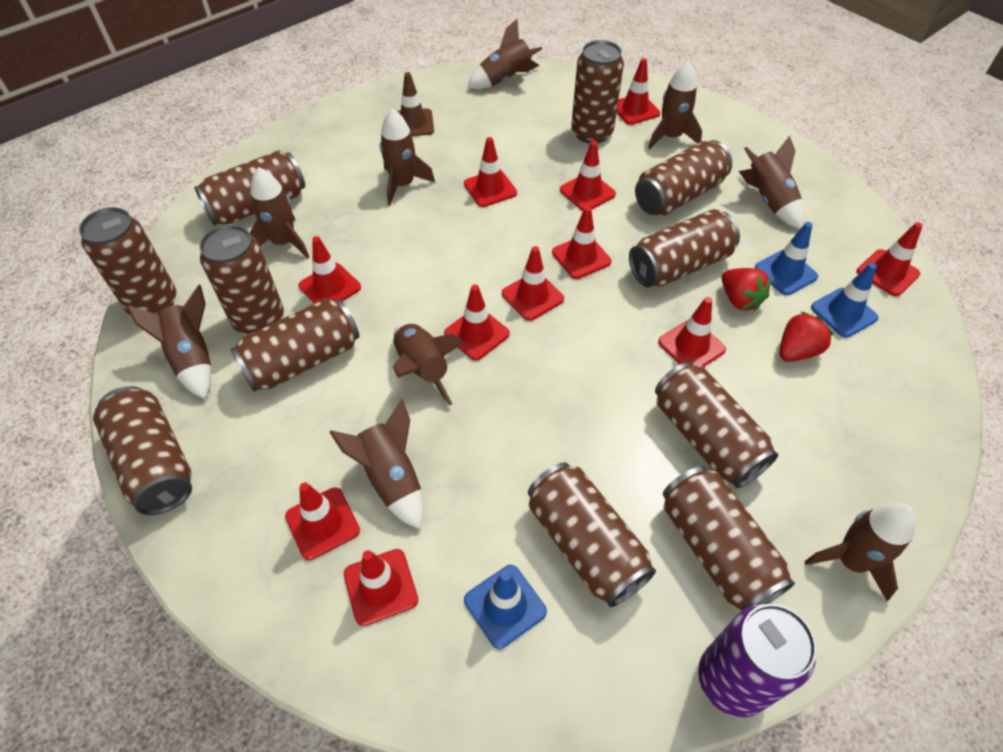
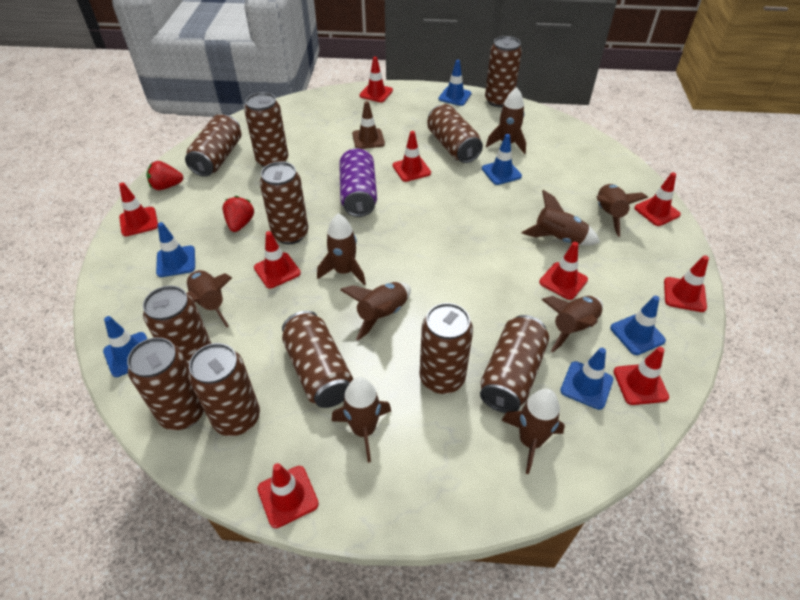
blue traffic cone: [464,565,547,649] [755,222,818,295] [811,263,879,338] = 3 -> [103,316,147,377] [156,222,195,277] [439,60,471,106] [482,134,522,185] [560,348,613,410] [610,296,666,355] = 6
red traffic cone: [285,482,360,560] [299,236,361,304] [344,549,418,626] [444,284,510,360] [464,137,517,207] [502,246,564,321] [552,206,612,279] [560,141,616,211] [617,58,660,125] [658,297,726,367] [857,222,923,296] = 11 -> [119,182,158,236] [254,231,301,288] [257,463,319,528] [359,57,393,102] [393,131,431,182] [539,242,588,300] [613,347,669,405] [634,172,681,226] [664,255,709,312] = 9

